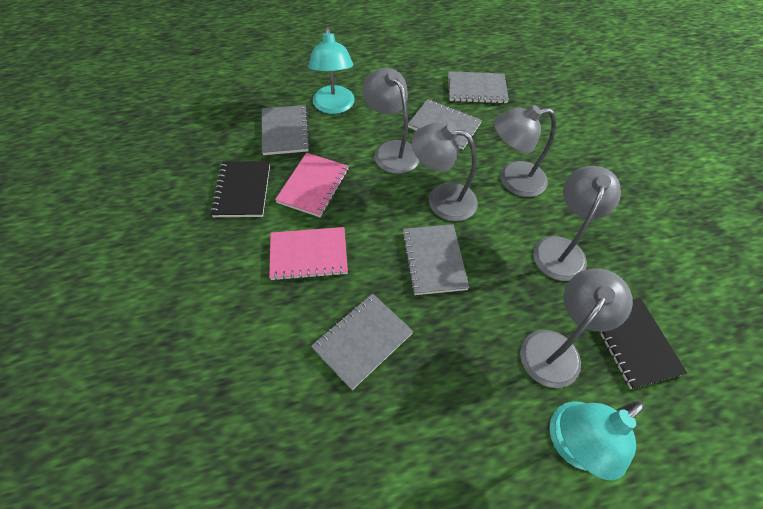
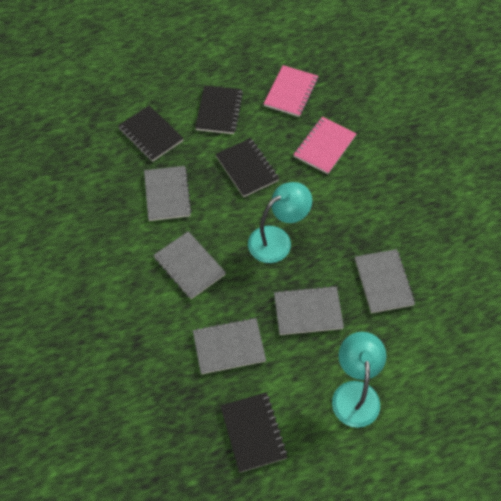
black notebook: [210,161,270,217] [598,298,687,389] = 2 -> [118,105,184,162] [195,85,243,134] [216,138,279,197] [220,392,287,472] = 4
grey lamp: [362,68,420,174] [411,122,478,221] [494,105,556,197] [520,268,633,388] [533,166,621,281] = 5 -> none = 0

